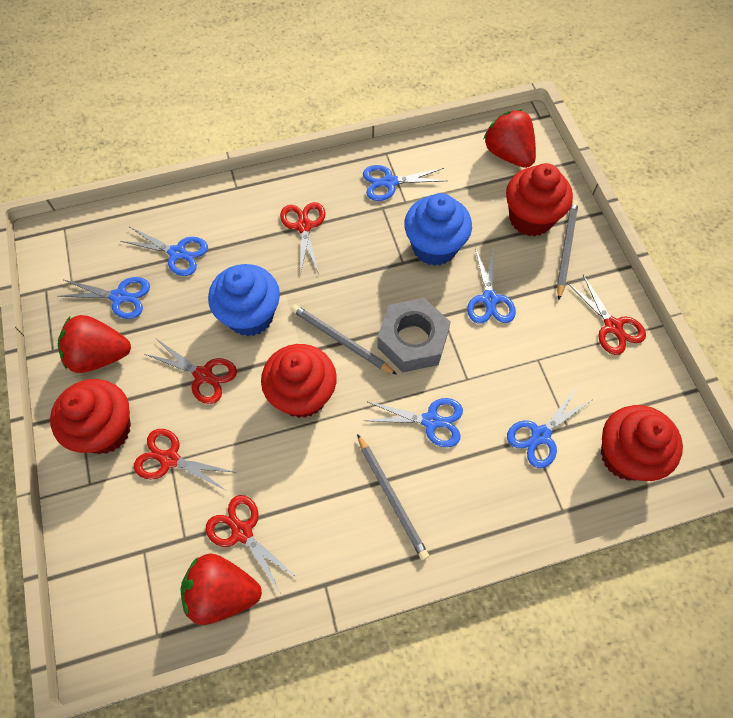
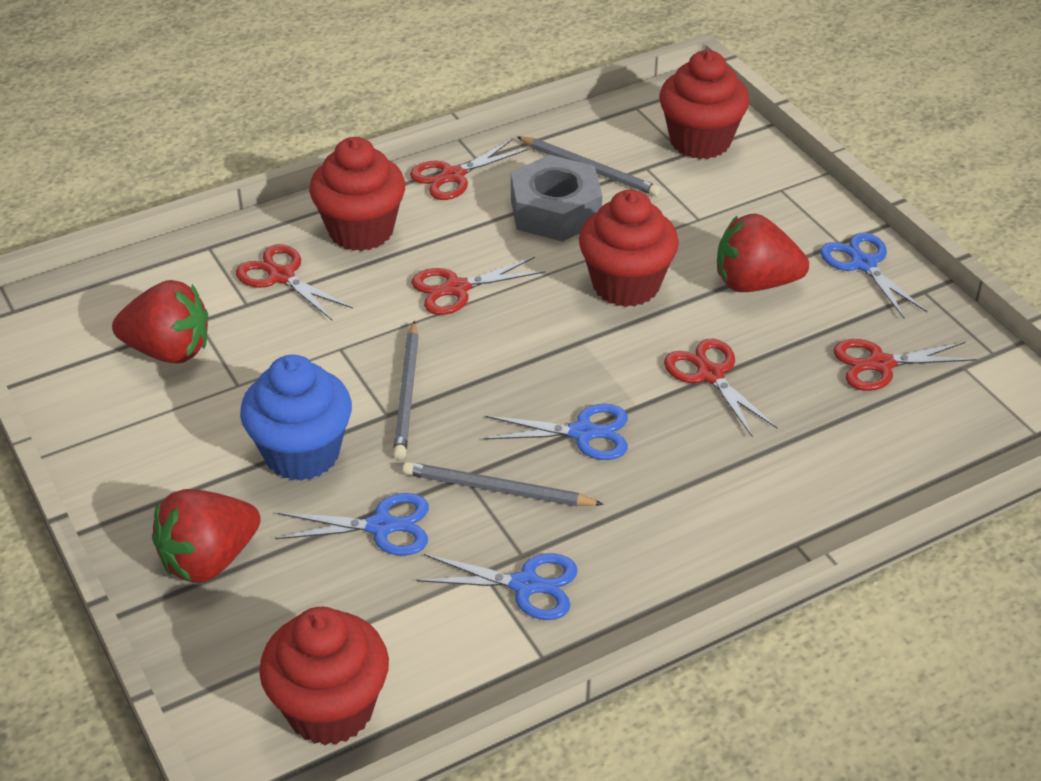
blue cupcake: [208,264,280,336] [404,193,472,266] = 2 -> [240,355,352,481] = 1
blue scissors: [57,277,150,319] [120,227,208,276] [363,165,447,201] [364,398,463,447] [467,248,516,323] [507,387,592,468] = 6 -> [275,493,429,556] [417,553,578,620] [483,404,628,460] [820,233,927,318] = 4

